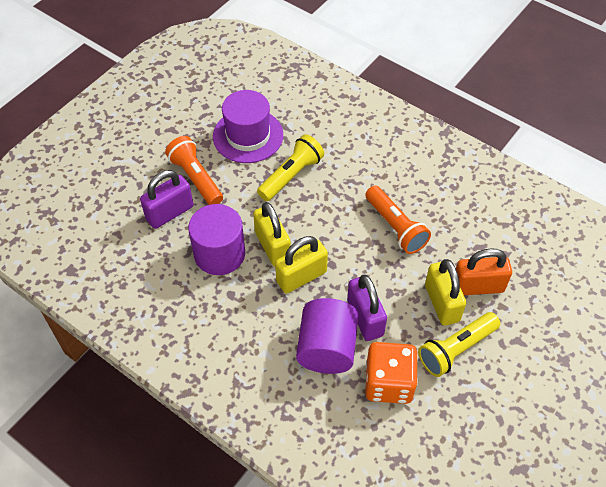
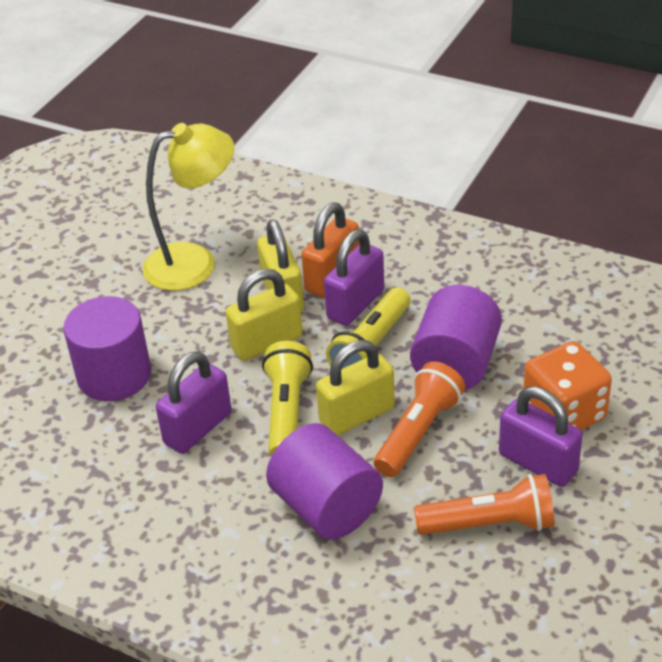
purple cylinder: [188,204,245,275] [296,298,359,374] = 2 -> [63,296,151,401] [266,423,383,540] [410,285,502,390] = 3
purple hat: [213,90,283,163] = 1 -> none = 0
purple padlock: [140,170,193,229] [347,275,387,341] = 2 -> [156,351,232,454] [324,229,384,326] [499,387,583,487] = 3
yellow lamp: none = 0 -> [142,123,234,291] = 1

